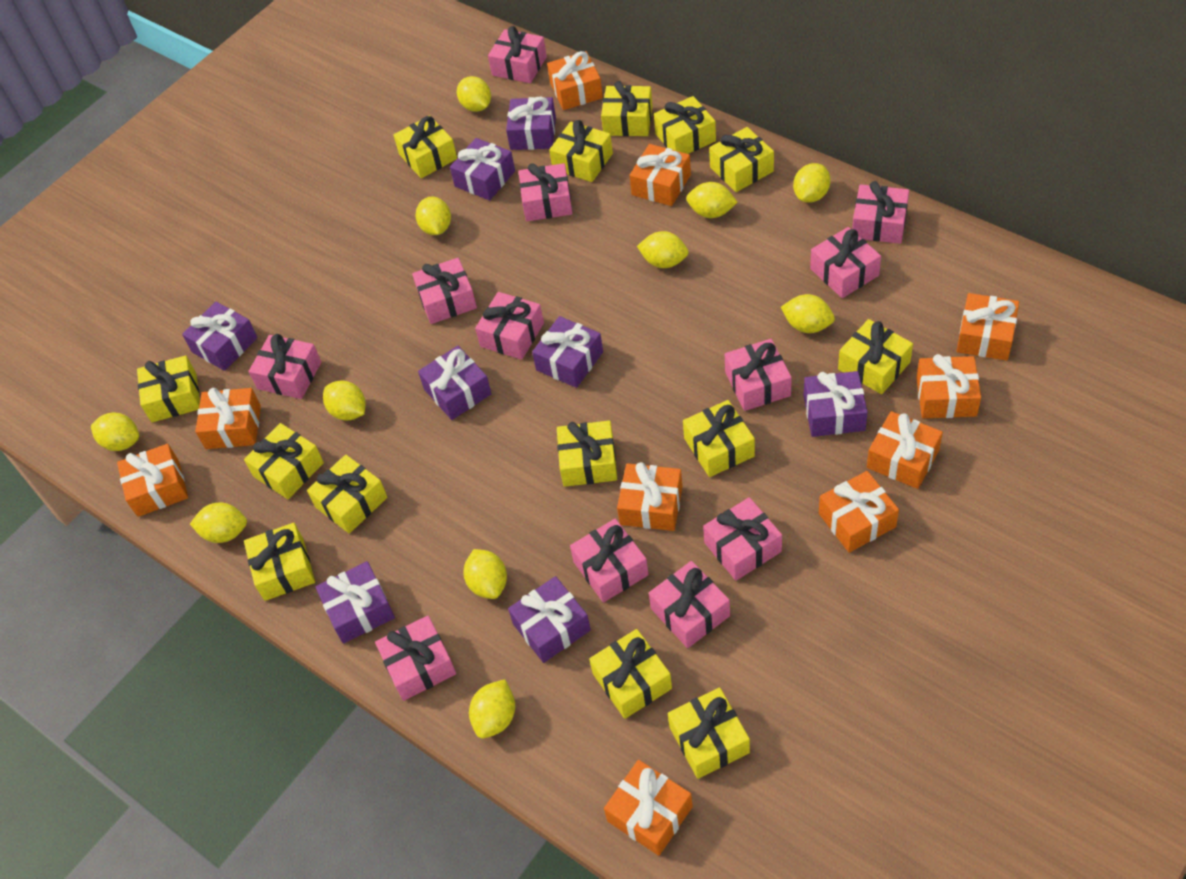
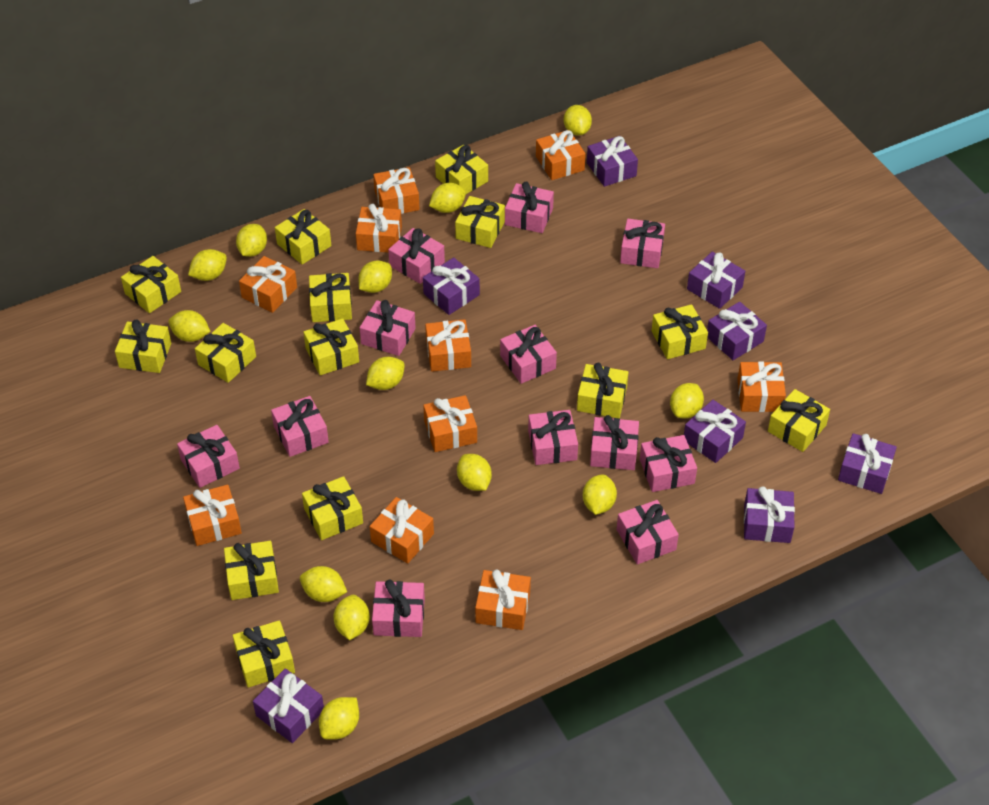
yellow lemon: [91,413,139,451] [190,503,247,543] [323,381,365,421] [416,196,451,235] [457,76,491,112] [463,549,507,599] [469,679,515,739] [637,231,688,268] [686,182,738,218] [781,294,835,333] [793,163,831,203] = 11 -> [168,310,211,342] [188,249,227,281] [236,224,267,257] [300,566,347,602] [319,697,359,740] [334,595,370,640] [358,260,392,293] [366,357,405,390] [429,183,466,213] [457,454,492,491] [564,105,592,136] [583,474,617,515] [670,383,704,418] = 13

